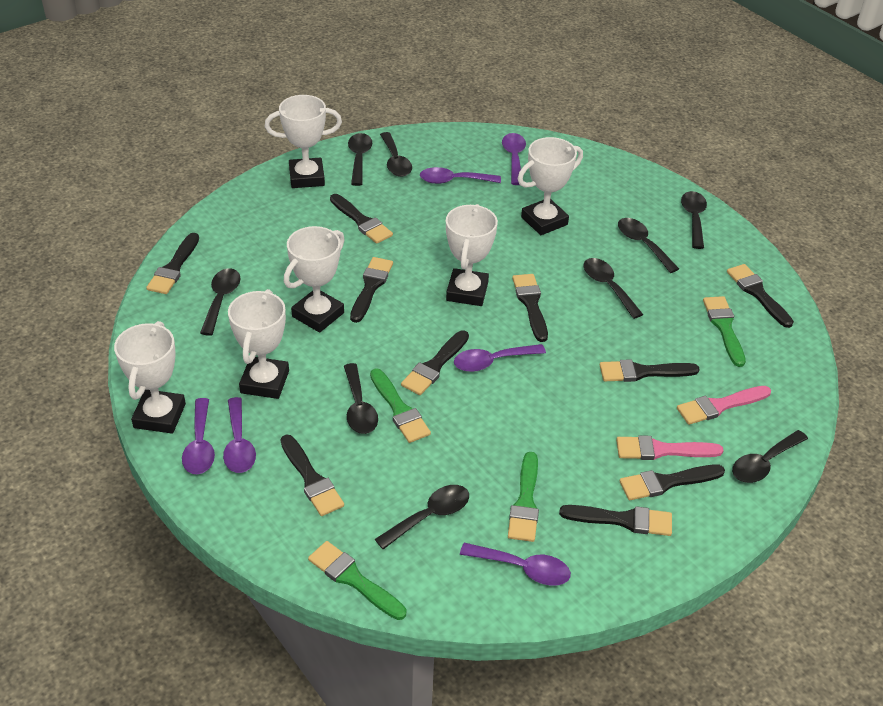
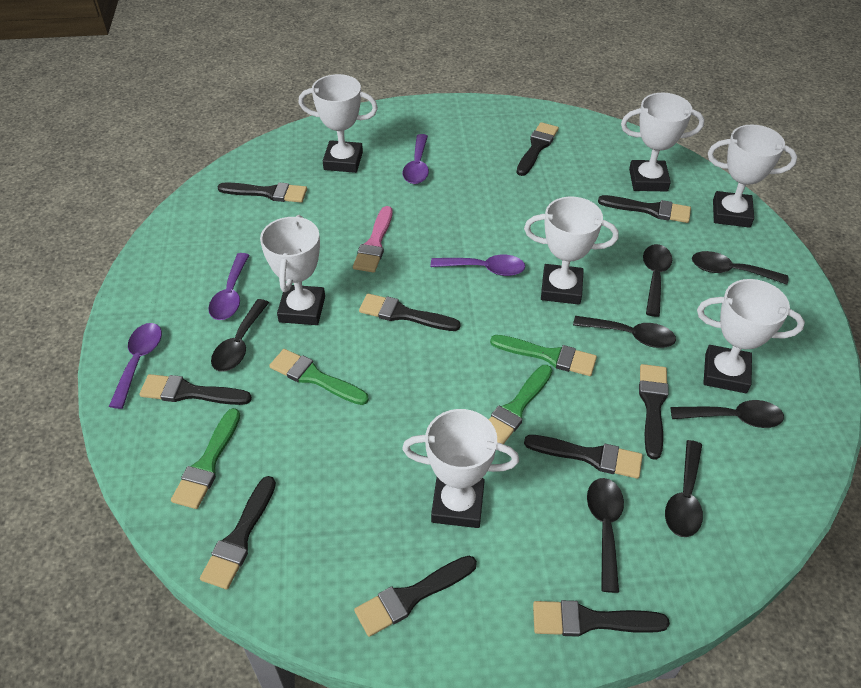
black spoon: [200,268,241,336] [344,363,378,434] [348,133,372,186] [375,485,469,549] [380,132,412,177] [583,258,643,319] [618,218,679,273] [681,191,707,249] [732,430,808,483] = 9 -> [211,299,269,372] [573,316,676,348] [587,478,624,593] [643,244,672,317] [665,440,703,537] [671,400,784,428] [692,251,788,285] = 7
pink brush: [616,435,724,460] [677,386,771,425] = 2 -> [353,206,393,273] = 1
purple spoon: [182,398,215,474] [223,397,256,473] [420,167,501,184] [454,344,546,372] [460,543,571,586] [502,133,526,185] = 6 -> [109,323,162,409] [208,253,249,320] [403,134,429,184] [431,255,525,276] = 4
white trophy: [114,321,186,433] [228,289,289,399] [265,95,342,188] [284,226,345,333] [446,204,498,306] [518,137,583,235] = 6 -> [260,215,325,325] [299,74,378,173] [402,409,519,528] [524,197,618,304] [621,93,704,192] [697,279,805,393] [708,125,797,228] = 7

